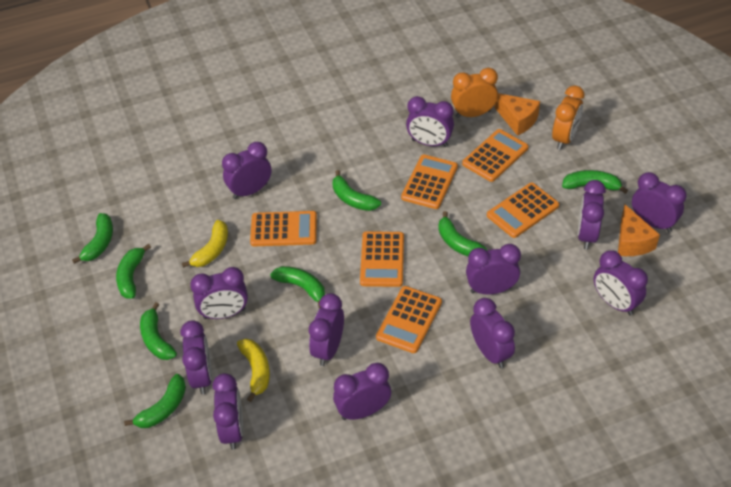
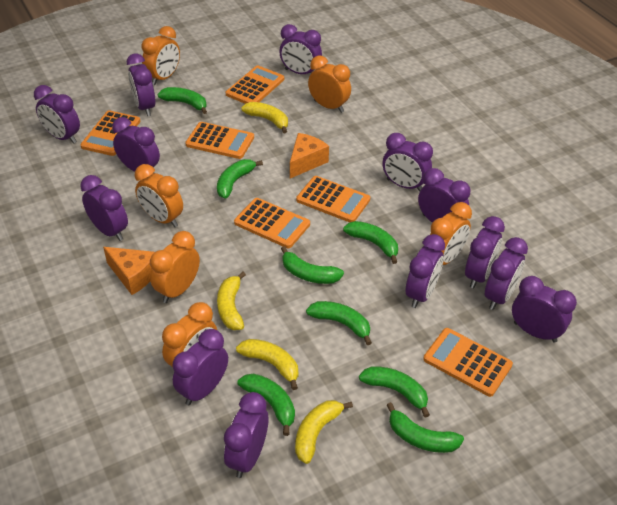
orange clock: [451,68,498,118] [552,85,584,150] = 2 -> [135,164,183,227] [142,26,180,85] [150,231,200,303] [162,302,217,367] [308,55,351,113] [430,202,472,265] = 6
purple clock: [180,320,212,394] [190,267,248,319] [212,373,243,450] [222,142,271,199] [309,293,344,366] [333,363,391,420] [406,96,454,147] [466,244,521,295] [470,298,515,368] [578,180,606,250] [594,250,648,315] [632,172,687,232] = 12 -> [34,85,80,144] [80,175,128,241] [112,117,160,172] [127,54,156,116] [173,329,228,405] [224,392,268,478] [279,24,322,74] [383,133,433,192] [406,234,445,308] [418,168,471,223] [465,216,505,289] [485,237,528,310] [512,276,577,343] = 13
yellow banana: [182,220,228,268] [237,339,270,402] = 2 -> [217,271,246,330] [236,339,298,390] [241,102,288,133] [295,400,353,464] = 4

